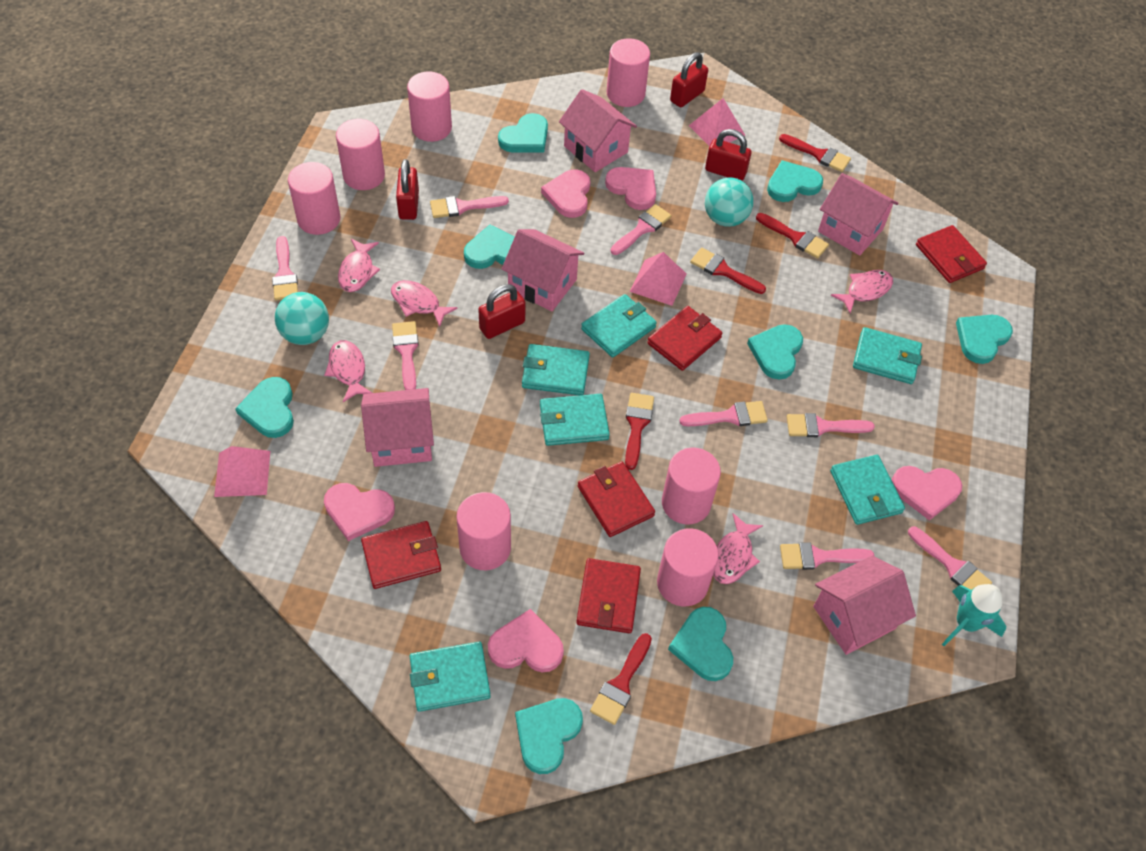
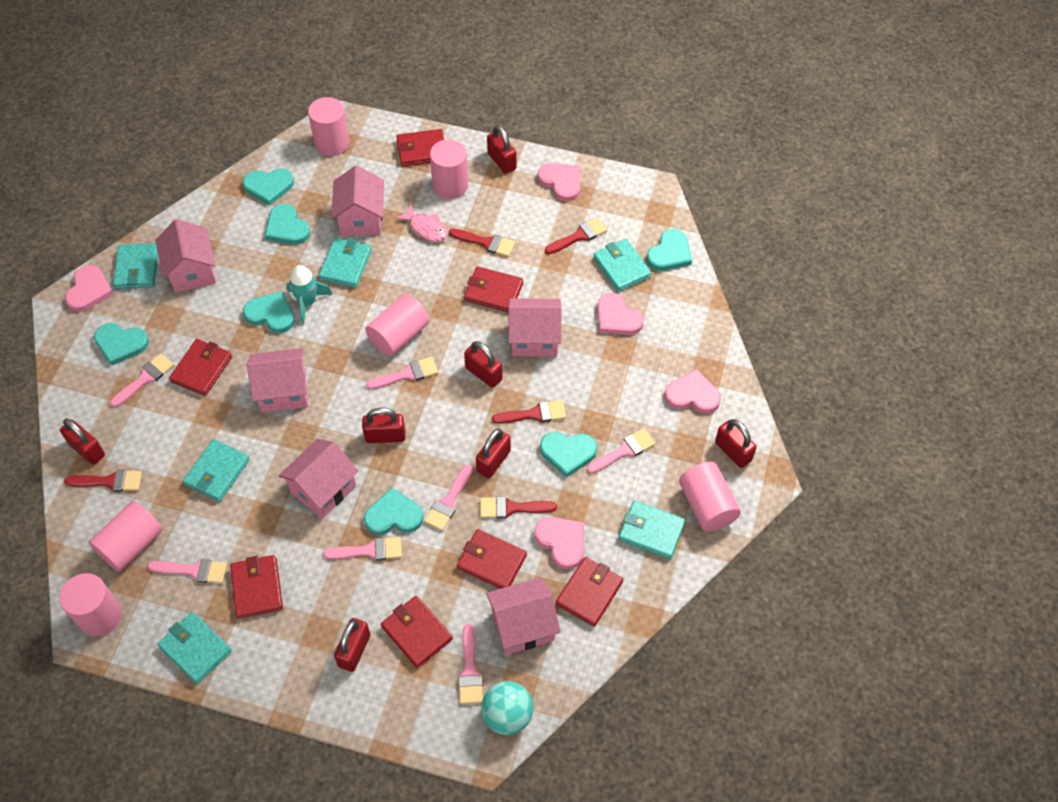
pink brush: [272,236,298,300] [392,321,419,390] [430,196,509,218] [611,204,671,255] [679,401,768,426] [780,542,875,570] [787,413,875,437] [908,526,992,590] = 8 -> [110,353,174,407] [147,559,227,584] [323,537,402,561] [366,357,438,389] [424,465,473,531] [458,624,483,704] [587,428,655,474] = 7
pink cylinder: [288,162,340,235] [336,119,385,190] [407,71,452,142] [457,492,511,570] [607,38,650,107] [657,528,719,607] [662,448,721,524] = 7 -> [59,573,122,636] [89,501,163,572] [308,97,350,156] [366,294,429,356] [430,139,468,199] [679,462,741,532] = 6
pink fish: [324,340,372,402] [338,239,380,292] [391,280,458,327] [713,513,763,584] [831,270,893,313] = 5 -> [395,205,448,242] = 1
pink house: [361,388,434,467] [502,229,584,311] [559,89,637,172] [813,556,916,655] [818,173,899,256] = 5 -> [155,219,216,293] [247,348,308,413] [279,439,359,519] [331,165,384,236] [486,577,561,655] [508,298,562,357] = 6
pink pyramid: [214,446,270,497] [630,252,687,306] [689,98,745,147] = 3 -> none = 0
red padlock: [396,159,419,220] [478,284,525,339] [670,52,708,107] [705,129,752,181] = 4 -> [60,418,105,465] [334,618,371,672] [362,408,405,443] [464,341,503,388] [476,429,511,478] [487,125,517,174] [715,419,756,468] = 7
red wallet: [361,521,441,589] [576,558,641,633] [578,461,655,537] [647,306,722,371] [916,225,987,283] = 5 -> [169,339,232,396] [230,555,283,619] [381,596,453,668] [396,129,444,166] [457,529,527,589] [464,267,523,312] [556,557,623,627] = 7
turquoise ball: [275,292,329,345] [705,178,753,227] = 2 -> [481,681,533,735] = 1
turquoise heart: [235,377,294,438] [464,225,515,269] [498,113,548,152] [515,698,583,774] [668,607,733,681] [747,324,803,380] [767,160,823,202] [956,315,1013,364] = 8 -> [94,323,149,366] [243,169,294,205] [243,291,295,333] [265,204,310,245] [364,487,424,535] [540,432,597,477] [647,229,692,271] = 7

